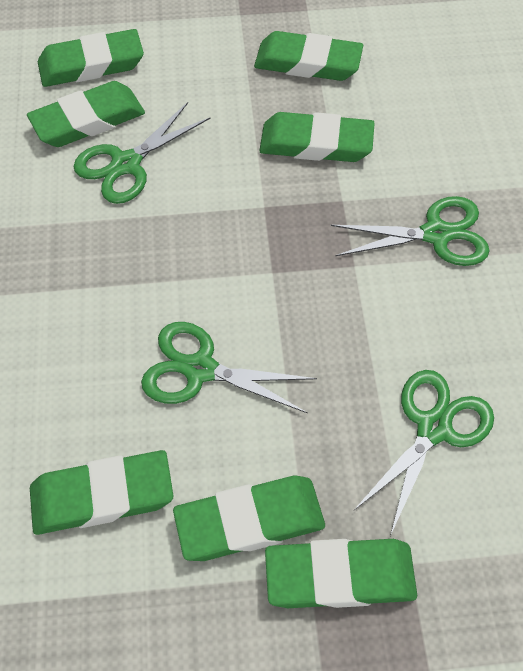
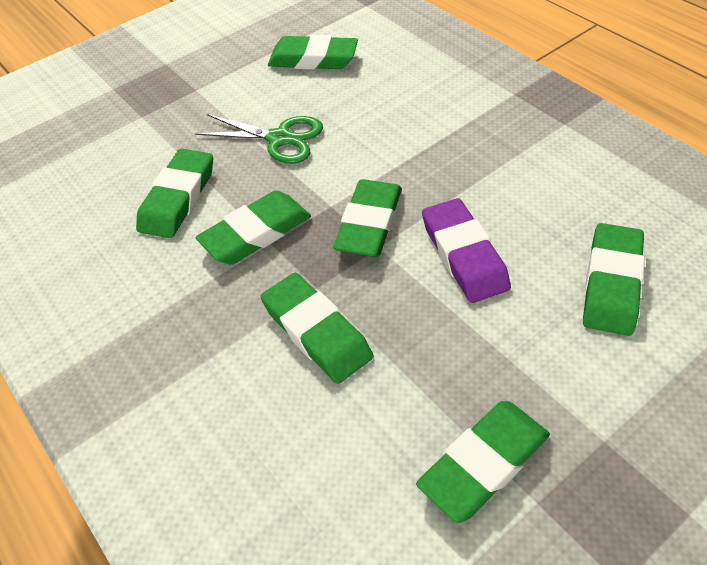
green scissors: [73,102,210,204] [141,322,317,413] [331,196,490,266] [353,370,494,536] = 4 -> [195,114,323,164] = 1
purple eraser: none = 0 -> [422,198,511,303] = 1

